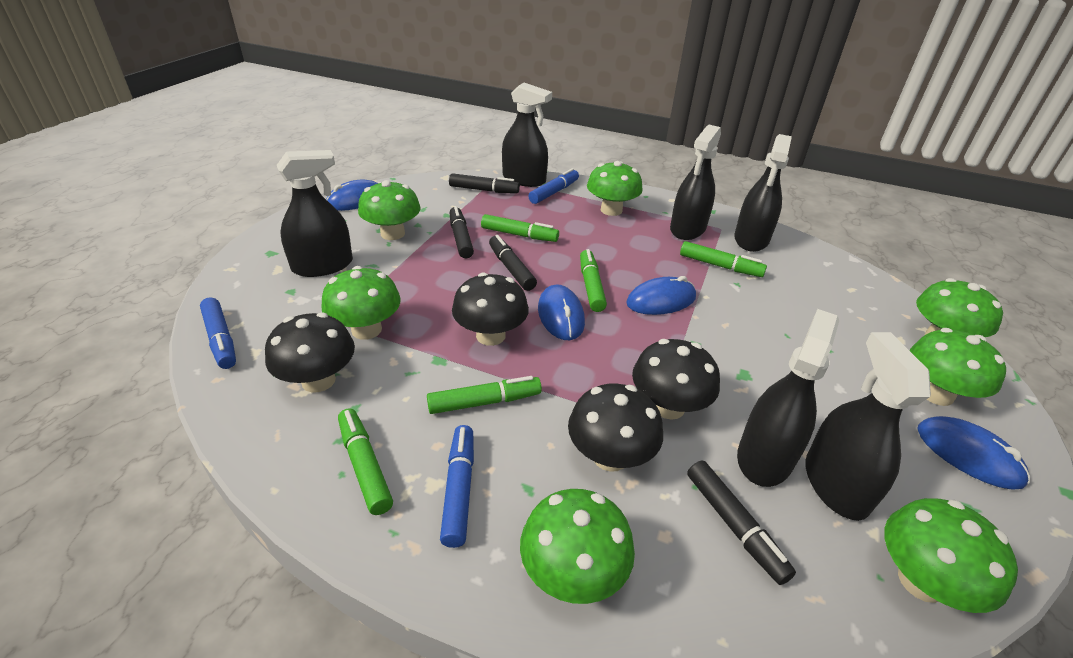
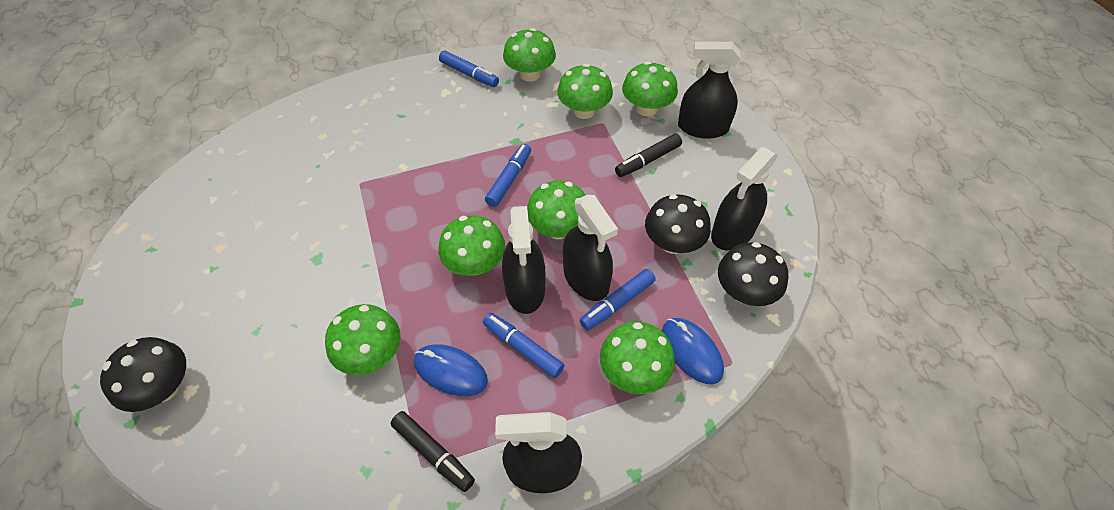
black marker: [449,173,520,194] [450,206,474,258] [489,235,537,291] [687,460,796,585] = 4 -> [390,411,475,492] [615,134,682,177] = 2
black mushroom: [265,312,355,392] [452,272,529,346] [568,384,663,472] [632,339,720,420] = 4 -> [100,337,186,412] [645,194,711,254] [718,242,789,306] = 3
black spray bottle: [277,150,353,277] [502,83,552,187] [670,125,721,240] [734,134,792,252] [737,309,839,487] [805,332,931,521] = 6 -> [495,412,582,493] [502,206,545,314] [563,195,618,301] [678,42,740,139] [711,147,778,250] = 5
blue marker: [200,297,236,369] [440,425,474,548] [528,168,579,204] = 3 -> [439,51,499,87] [483,313,564,378] [485,144,531,207] [580,269,656,330] = 4
blue mouse: [326,180,378,211] [538,285,585,340] [626,276,696,315] [917,416,1030,489] = 4 -> [414,344,488,396] [662,318,724,385] = 2
green marker: [338,408,393,515] [427,376,542,414] [481,214,559,242] [580,249,607,312] [680,241,767,277] = 5 -> none = 0

